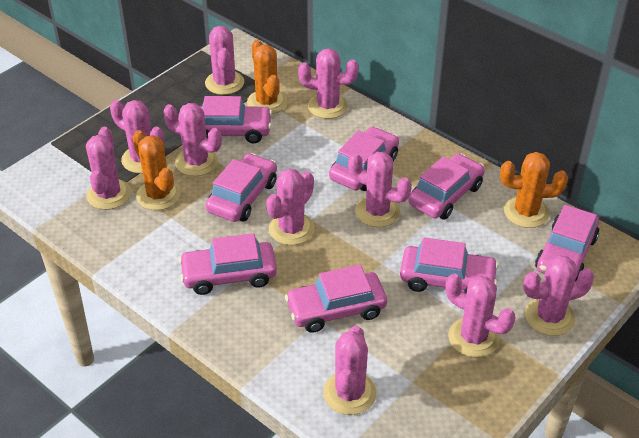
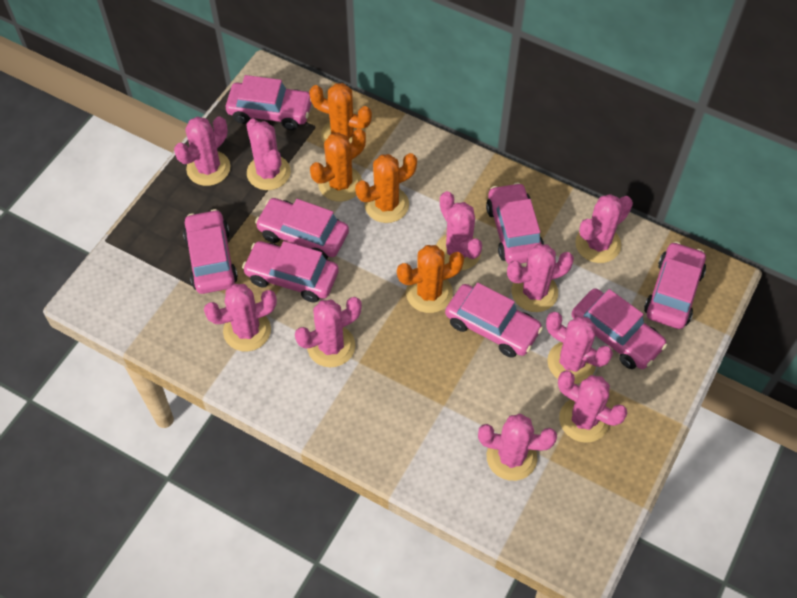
orange cactus: [132,130,181,210] [247,40,287,114] [500,152,568,228] = 3 -> [309,83,372,144] [310,128,366,202] [355,153,417,223] [397,245,464,313] = 4

